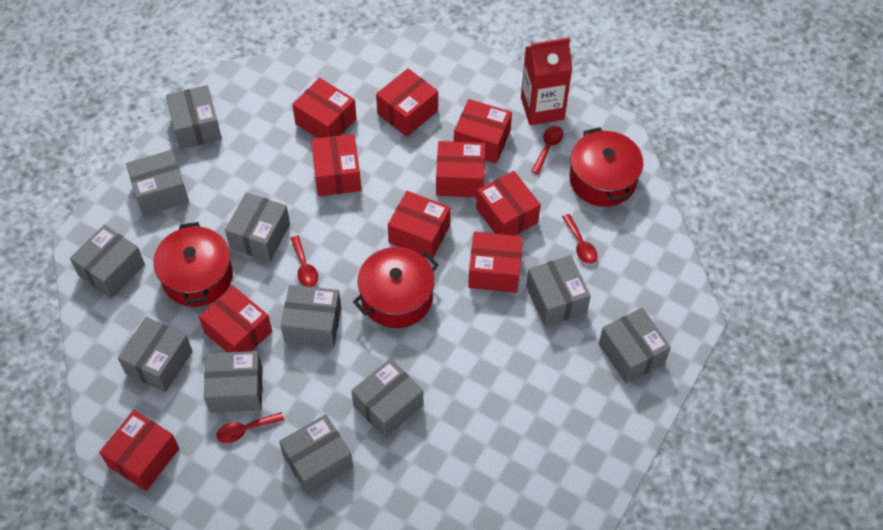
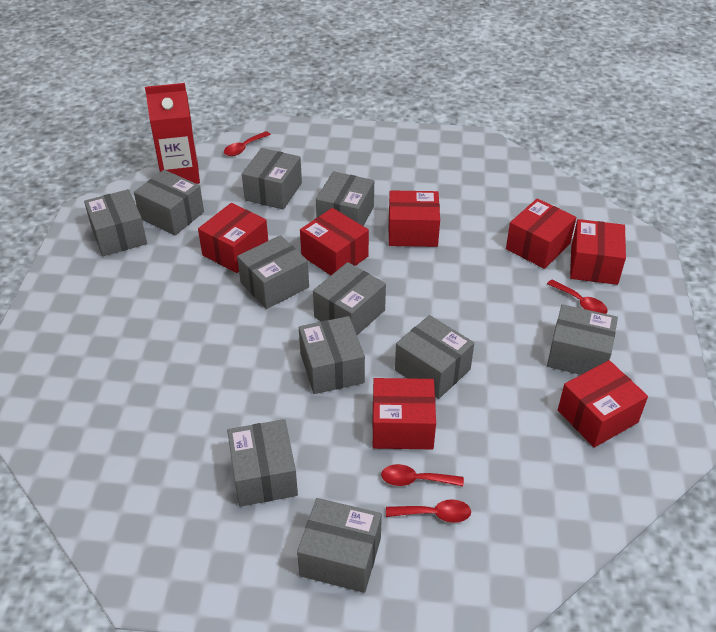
red box: [99,410,179,491] [199,286,272,352] [292,78,357,138] [311,134,361,196] [376,68,438,137] [388,191,451,258] [436,141,486,197] [454,99,512,163] [468,232,523,293] [476,171,541,236] = 10 -> [198,203,268,273] [300,208,369,275] [372,378,436,449] [389,191,440,247] [506,198,576,269] [558,360,648,448] [570,219,626,285] = 7
red pot: [153,222,233,307] [353,247,439,328] [569,127,643,207] = 3 -> none = 0

